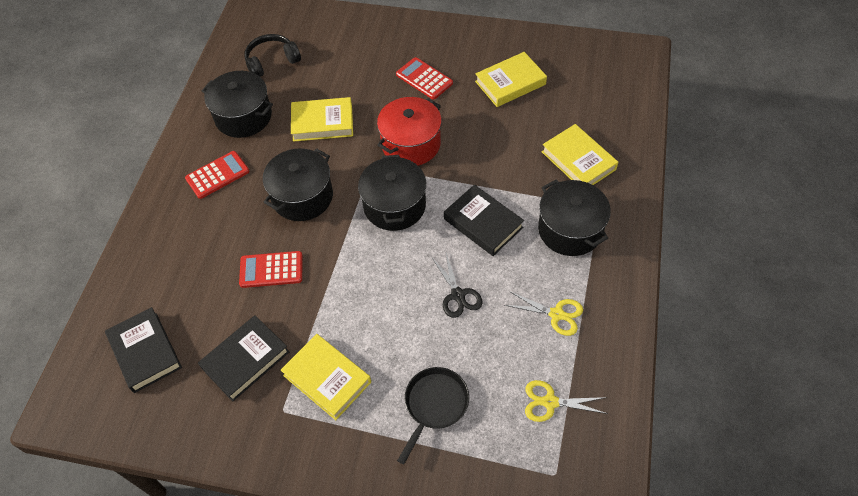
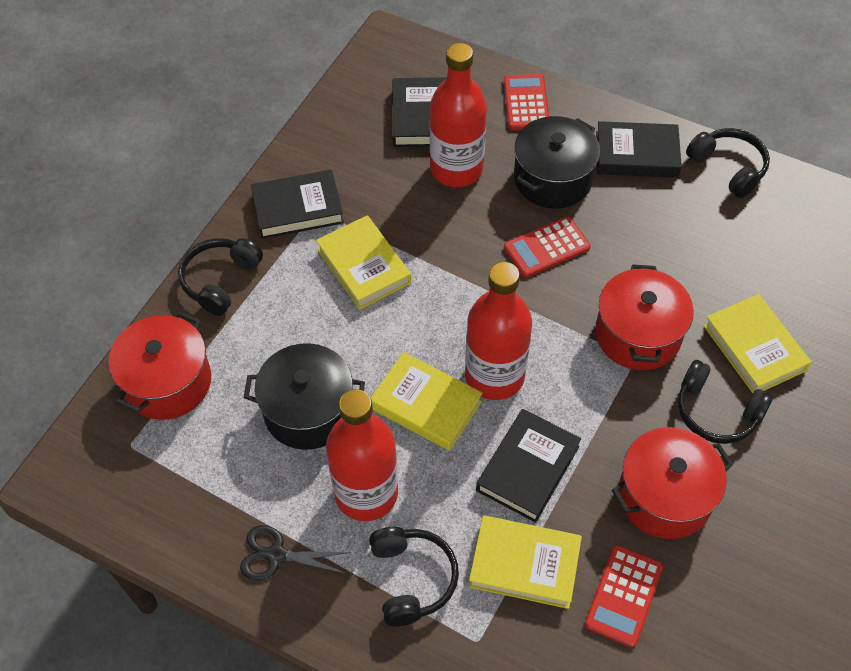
black book: [105,307,182,393] [198,315,289,402] [444,184,524,256] = 3 -> [251,170,344,239] [392,77,447,147] [476,409,581,523] [596,121,682,178] = 4
black headphones: [244,34,301,77] = 1 -> [178,238,263,316] [369,527,459,627] [678,360,773,444] [686,128,770,198] = 4
black pan: [397,367,469,464] = 1 -> none = 0
black pot: [202,71,273,138] [263,148,333,221] [358,155,426,231] [538,180,611,256] = 4 -> [244,343,365,450] [514,116,600,208] = 2
red bottle: none = 0 -> [326,389,398,521] [430,43,487,187] [465,262,532,400] = 3
red pot: [377,97,442,165] = 1 -> [109,312,211,420] [595,264,694,370] [612,427,733,539] = 3
yellow scissors: [505,291,583,336] [525,380,608,422] = 2 -> none = 0

